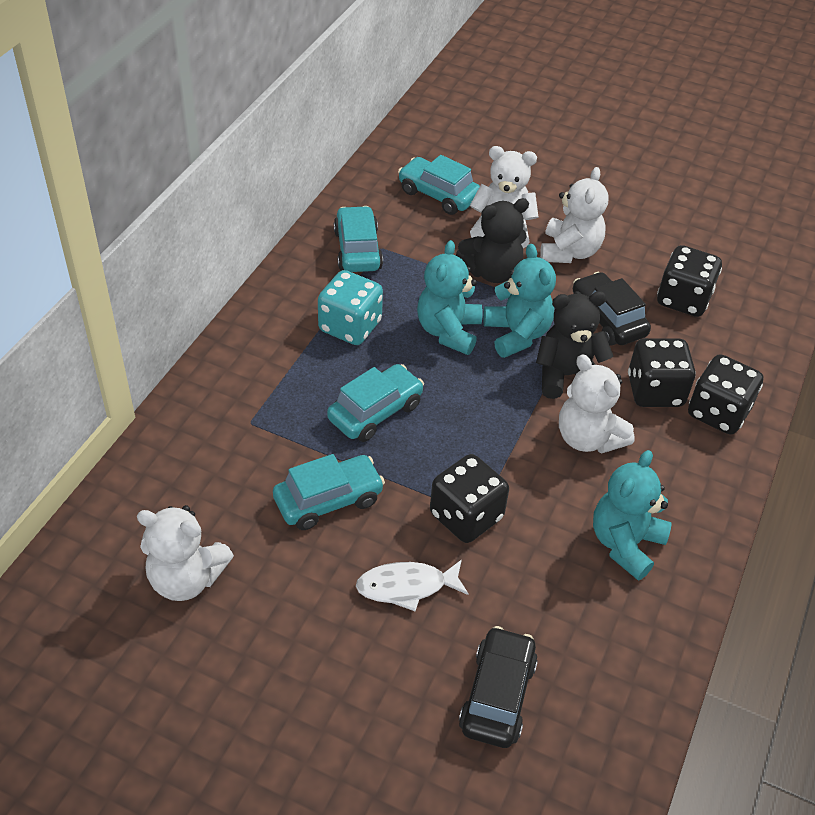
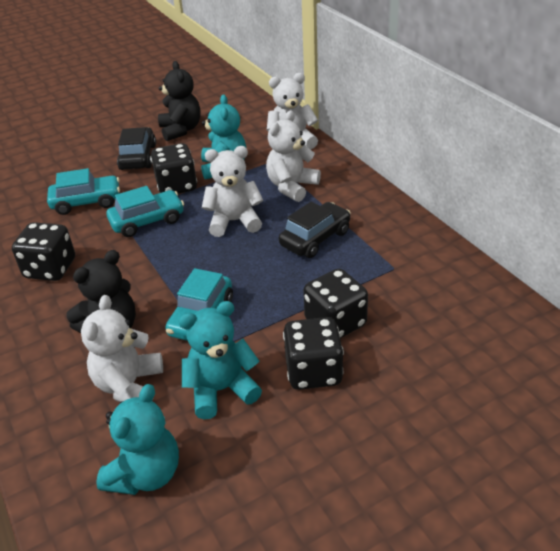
turquoise car: [273,454,385,530] [327,364,424,442] [334,206,383,272] [398,155,480,215] = 4 -> [47,168,120,215] [106,186,184,237] [165,268,233,341] = 3
turquoise dice: [318,270,383,345] = 1 -> none = 0
white fish: [356,559,469,611] = 1 -> none = 0

